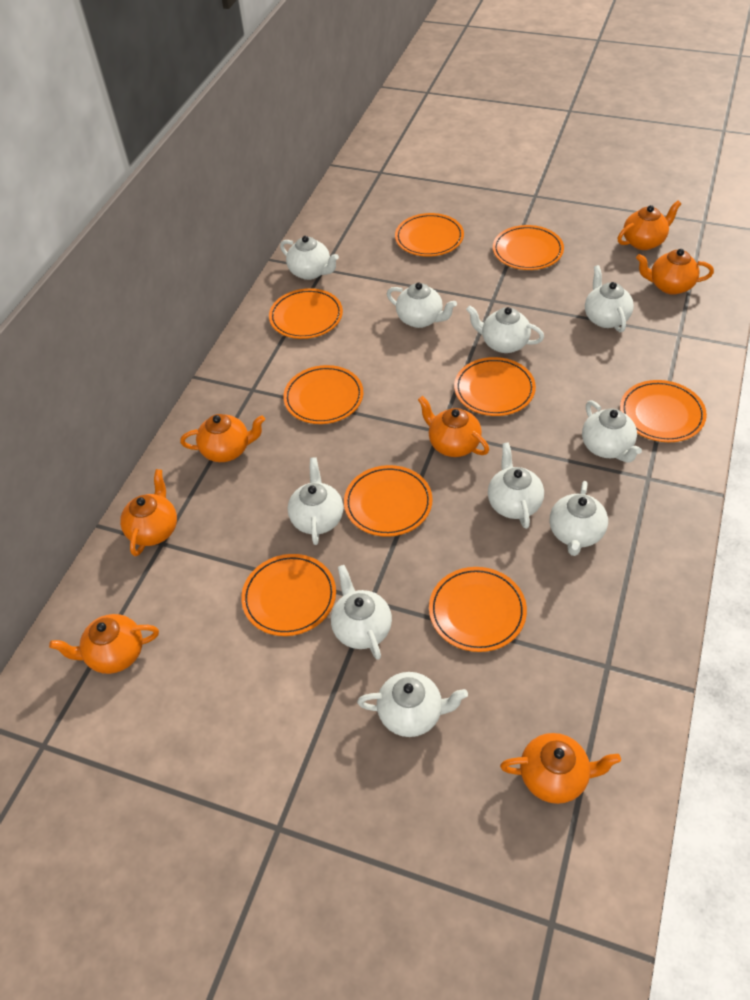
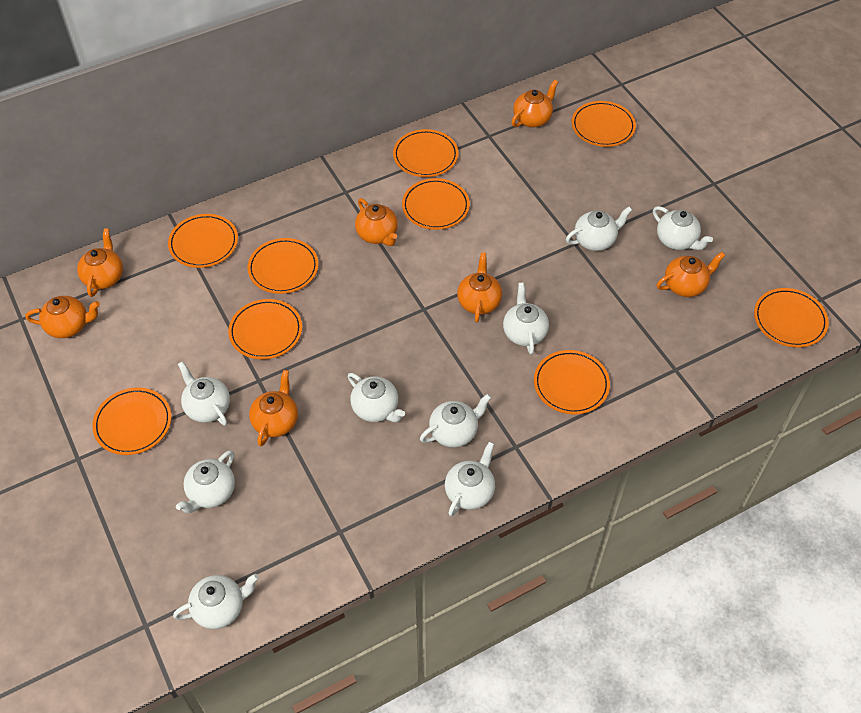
white teapot: [280,236,339,280] [288,457,343,545] [331,565,392,660] [357,672,468,737] [387,282,457,328] [466,305,544,353] [488,442,544,529] [550,481,608,556] [582,400,642,463] [585,265,634,332] = 10 -> [173,574,259,629] [176,450,235,513] [178,361,230,426] [347,373,405,422] [420,394,491,447] [445,442,495,516] [503,282,549,355] [566,206,632,251] [653,206,713,250] = 9

